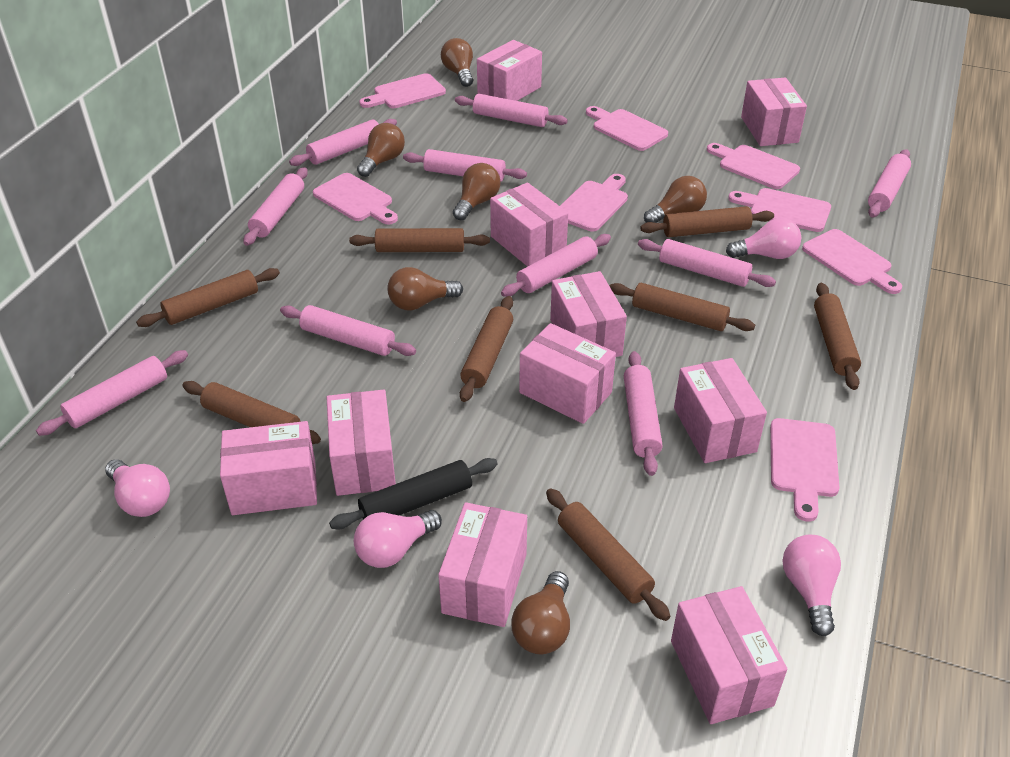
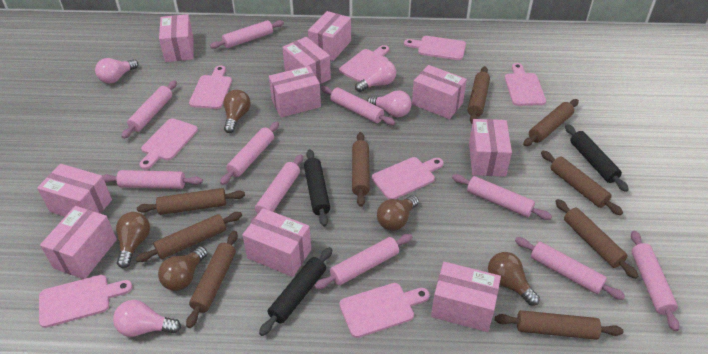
black rolling pin: [329,458,498,529] = 1 -> [259,247,332,336] [304,149,330,227] [565,124,629,192] = 3
brown light bulb: [357,123,405,177] [387,267,463,311] [441,38,473,87] [453,163,501,221] [511,571,570,654] [644,176,707,223] = 6 -> [116,212,150,268] [158,246,207,291] [224,90,251,133] [377,195,419,231] [488,252,540,306] = 5
brown rolling pin: [136,268,280,327] [183,381,321,444] [349,228,490,252] [460,296,513,402] [546,488,670,621] [610,283,755,331] [640,206,774,237] [814,283,861,390] = 8 -> [136,212,242,262] [137,188,245,215] [186,231,238,328] [352,132,370,207] [468,66,490,123] [495,310,623,340] [523,99,579,146] [541,151,623,215] [555,199,638,279] = 9

